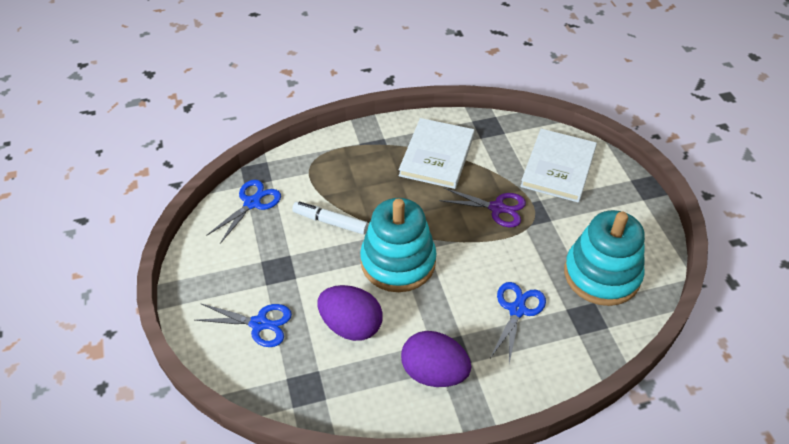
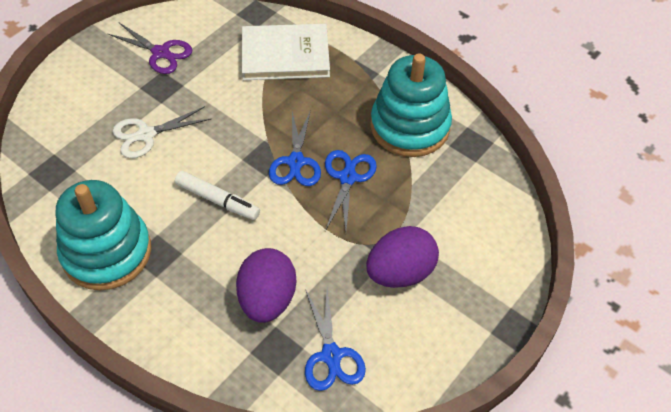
white book: [399,118,475,189] [520,129,597,203] = 2 -> [242,24,330,80] = 1
white scissors: none = 0 -> [112,106,211,158] = 1

